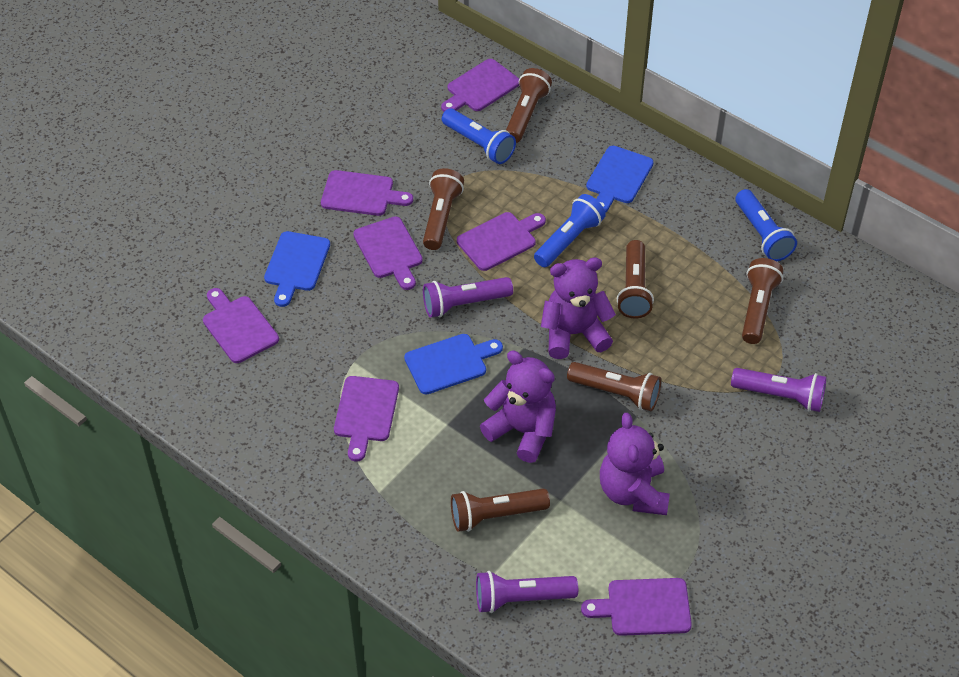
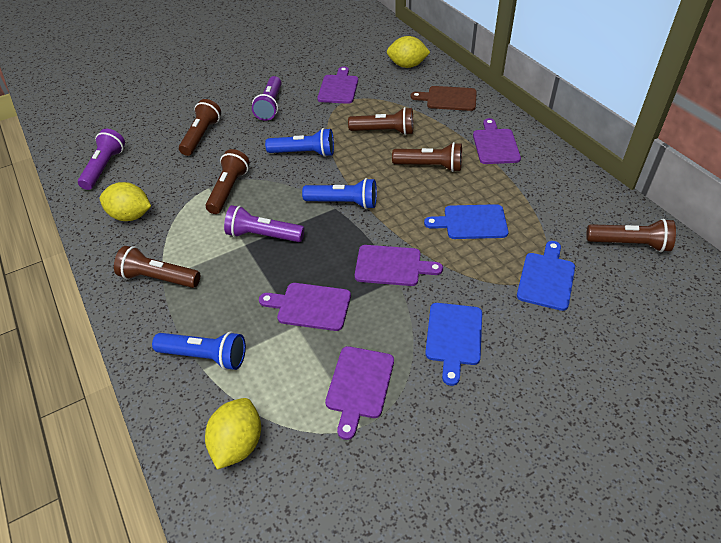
brown cutting board: none = 0 -> [411,86,477,111] = 1
purple cutting board: [203,288,279,363] [321,170,413,216] [334,376,399,462] [353,216,423,290] [441,59,519,112] [457,212,546,271] [581,578,692,636] = 7 -> [259,283,351,331] [317,66,358,104] [325,346,394,440] [355,245,443,286] [473,118,521,164] = 5
purple teddy bear: [480,351,556,463] [541,257,616,359] [600,413,670,515] = 3 -> none = 0
yellow lemon: none = 0 -> [100,182,151,221] [205,398,261,470] [387,36,430,68] = 3

